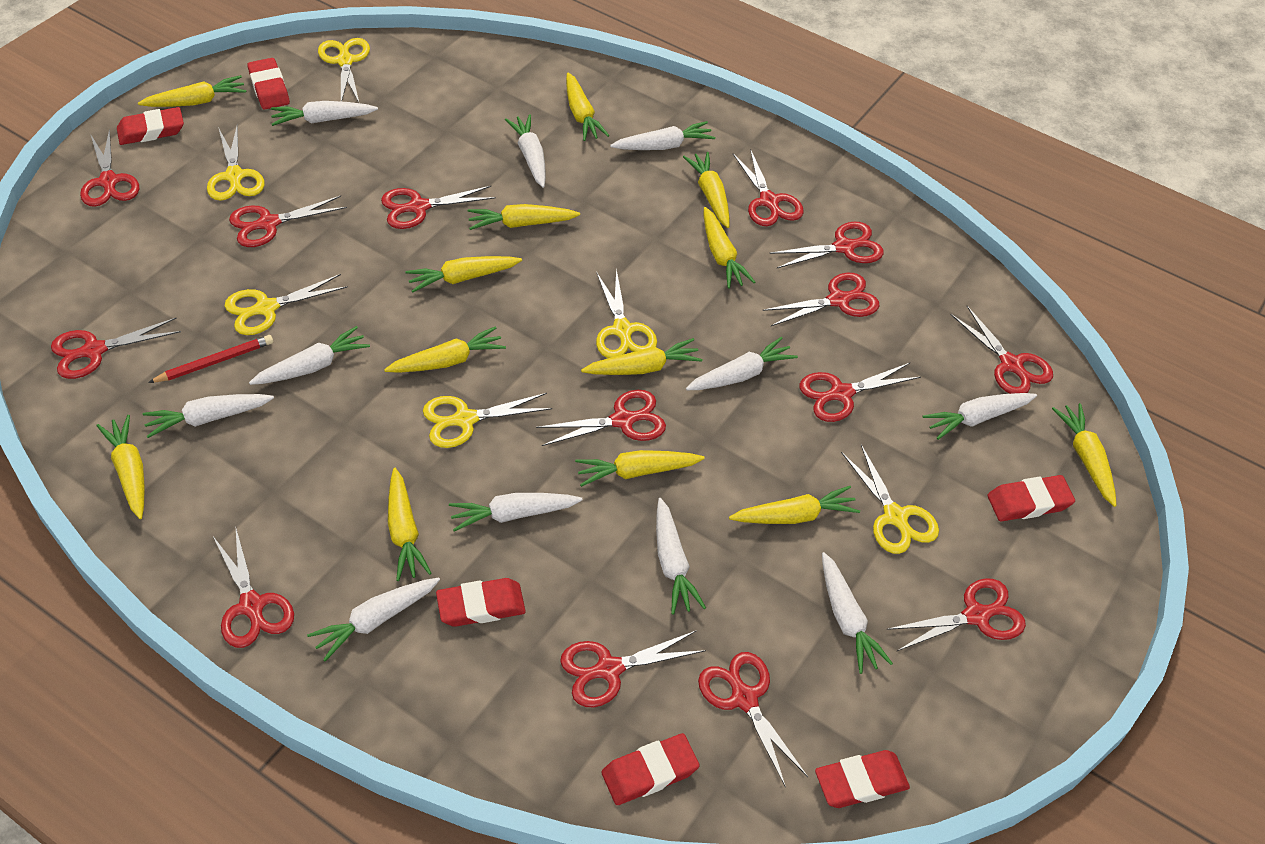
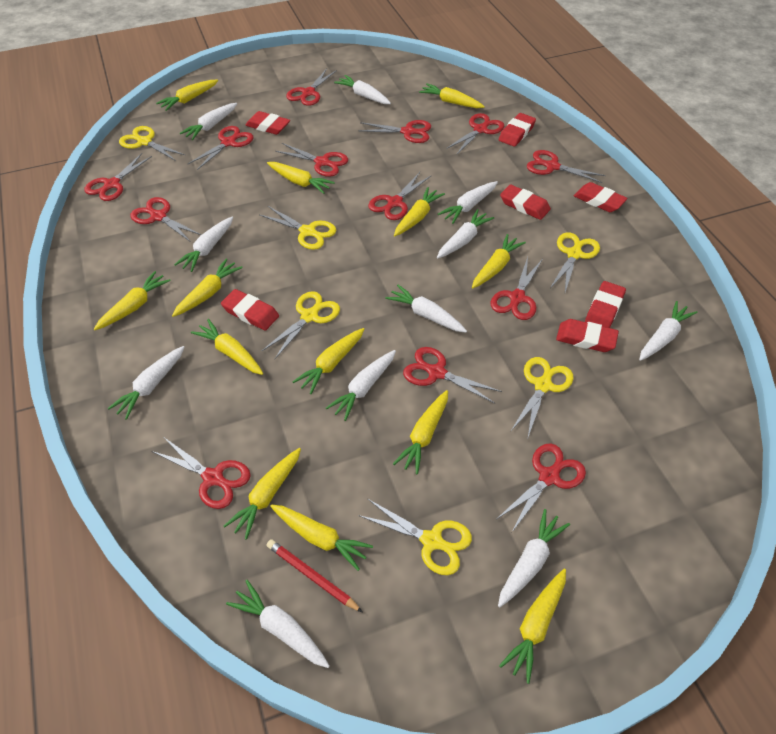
red eraser: [117,107,184,145] [247,58,290,110] [436,578,526,627] [601,733,700,805] [815,750,910,808] [987,475,1075,521] = 6 -> [221,289,279,331] [246,111,290,135] [499,113,536,147] [500,185,551,220] [556,319,619,352] [574,182,627,212] [585,281,626,328] = 7
red scissors: [51,318,181,379] [80,129,139,207] [213,529,294,648] [229,196,347,247] [381,186,496,229] [536,390,666,446] [560,630,706,707] [698,652,808,788] [733,149,804,226] [762,273,879,326] [769,222,884,268] [799,363,921,422] [886,578,1026,651] [951,306,1053,394] = 14 -> [84,153,152,201] [130,197,202,242] [151,438,251,509] [187,126,253,170] [275,143,348,177] [286,69,337,106] [358,120,431,143] [368,172,431,220] [403,347,502,404] [446,113,505,155] [491,257,542,320] [497,444,586,532] [527,150,606,183] = 13

